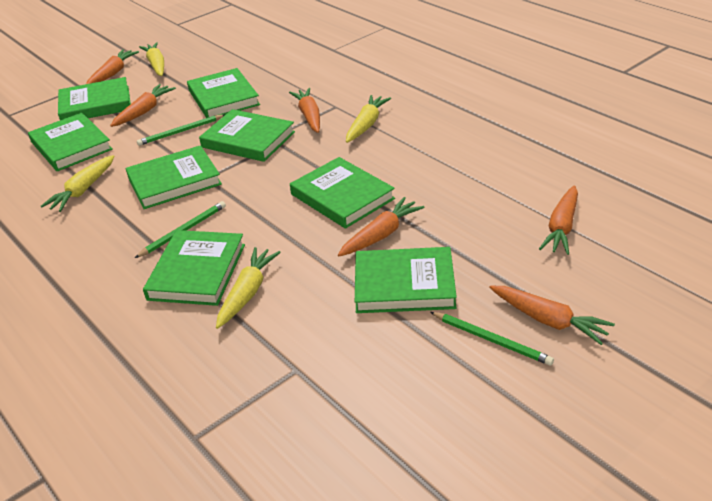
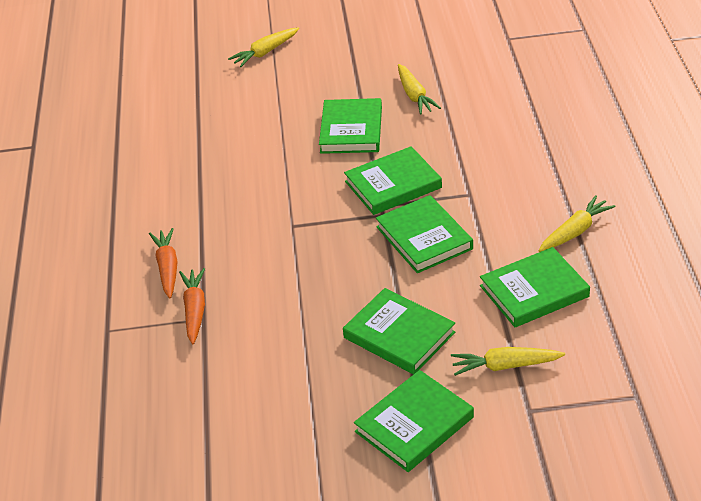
green book: [28,113,113,171] [58,77,131,120] [125,145,222,209] [143,230,245,306] [187,68,260,118] [199,109,295,162] [290,157,395,229] [355,247,457,313] = 8 -> [319,98,382,154] [343,288,455,375] [344,146,442,215] [354,370,474,472] [376,195,473,273] [480,247,590,327] = 6
green pencil: [135,201,226,258] [137,115,225,146] [430,312,554,366] = 3 -> none = 0
orange carrot: [86,49,139,84] [110,84,176,127] [289,88,320,133] [338,197,425,256] [489,286,615,345] [539,185,578,255] = 6 -> [149,228,178,298] [179,268,205,344] = 2

